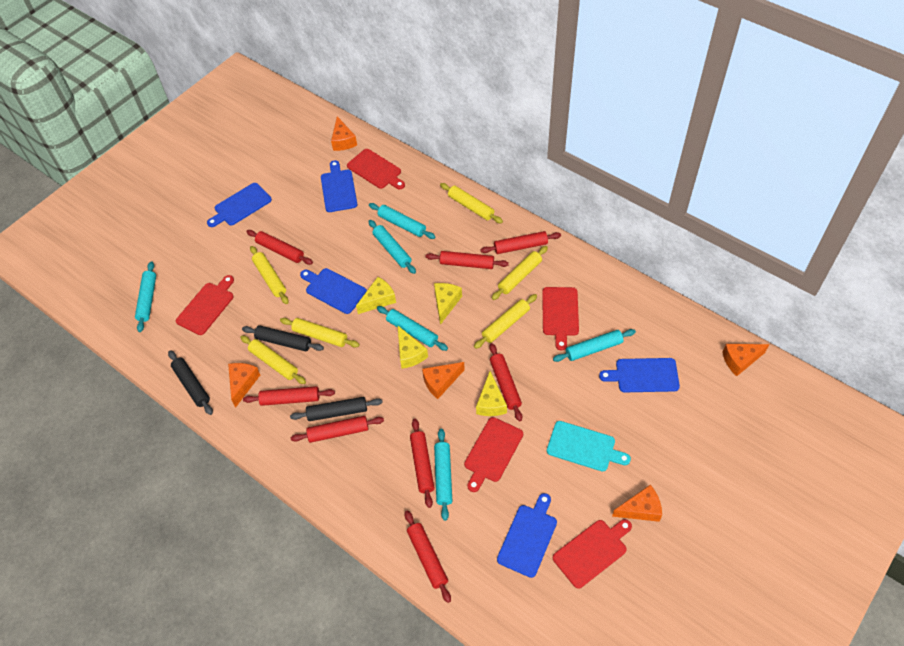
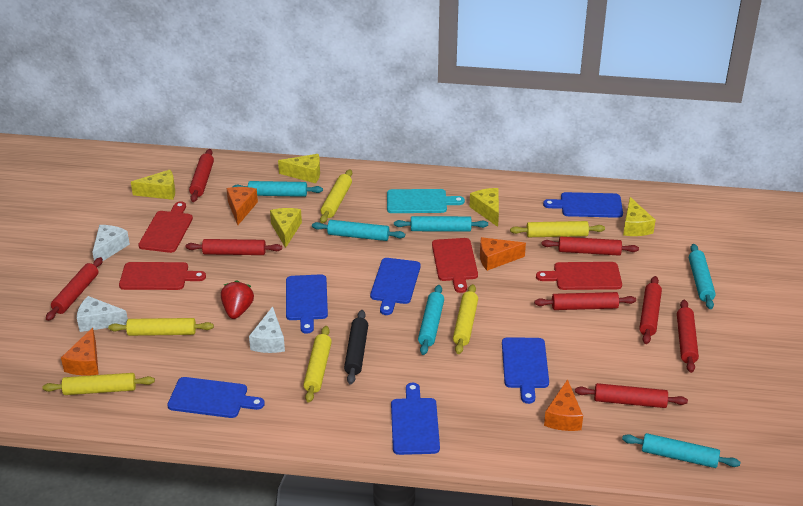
black rolling pin: [168,350,213,415] [242,325,324,352] [290,397,383,421] = 3 -> [344,310,368,385] = 1
blue cutting board: [207,183,272,227] [300,268,367,314] [321,160,357,212] [497,493,557,578] [599,358,680,392] = 5 -> [167,377,265,418] [286,274,328,334] [370,258,421,315] [391,383,440,455] [502,337,549,404] [543,192,623,218] = 6
orange cheese: [228,363,260,408] [331,117,357,151] [422,362,465,399] [612,485,662,522] [722,344,769,376] = 5 -> [61,328,99,376] [227,187,258,225] [480,237,526,271] [544,379,583,431] = 4
red cutting board: [176,275,234,335] [347,149,405,189] [464,417,523,492] [542,287,579,351] [553,519,632,589] = 5 -> [119,262,206,290] [138,201,193,253] [432,238,478,293] [536,262,622,290] = 4
red strawberry: none = 0 -> [221,281,254,319] = 1
white cheese: none = 0 -> [77,296,128,332] [92,225,130,262] [249,306,285,353] = 3
yellow cheese: [356,277,396,314] [398,326,428,369] [434,283,462,325] [476,371,507,416] = 4 -> [131,170,175,200] [270,208,302,248] [278,154,320,183] [469,188,499,227] [623,197,656,236] = 5

